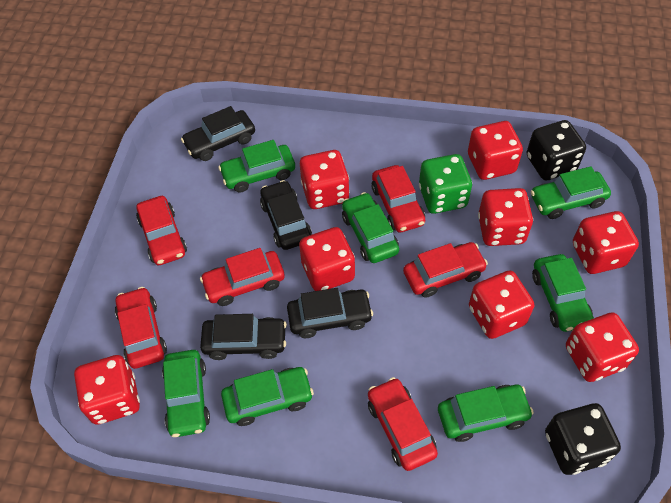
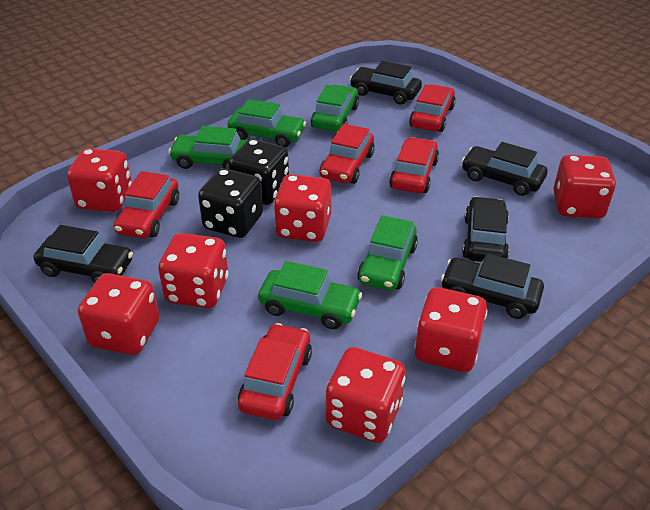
black car: [181,106,255,161] [200,314,287,360] [260,180,312,250] [287,288,373,338] = 4 -> [34,225,133,283] [350,61,422,105] [441,253,544,319] [461,142,548,196] [462,196,509,262] = 5
green car: [162,350,210,437] [218,140,295,192] [221,367,314,426] [342,192,399,263] [438,385,534,442] [531,166,611,219] [532,254,594,332] = 7 -> [169,126,247,169] [228,99,306,147] [258,261,362,329] [311,85,359,132] [357,215,418,291] = 5
green dice: [419,154,472,214] = 1 -> none = 0
red car: [115,287,167,369] [136,196,187,265] [200,248,285,306] [368,377,438,471] [372,165,425,232] [403,242,488,298] = 6 -> [114,171,179,238] [238,323,312,420] [320,124,375,184] [389,137,439,193] [409,84,456,132] = 5
red dice: [74,355,140,425] [299,227,355,291] [300,150,350,209] [468,121,523,180] [469,271,534,339] [478,188,533,246] [566,312,639,382] [573,211,639,274] = 8 -> [67,148,132,212] [78,273,159,355] [158,233,229,308] [274,174,331,242] [326,347,406,443] [414,287,487,372] [553,155,616,218] = 7

